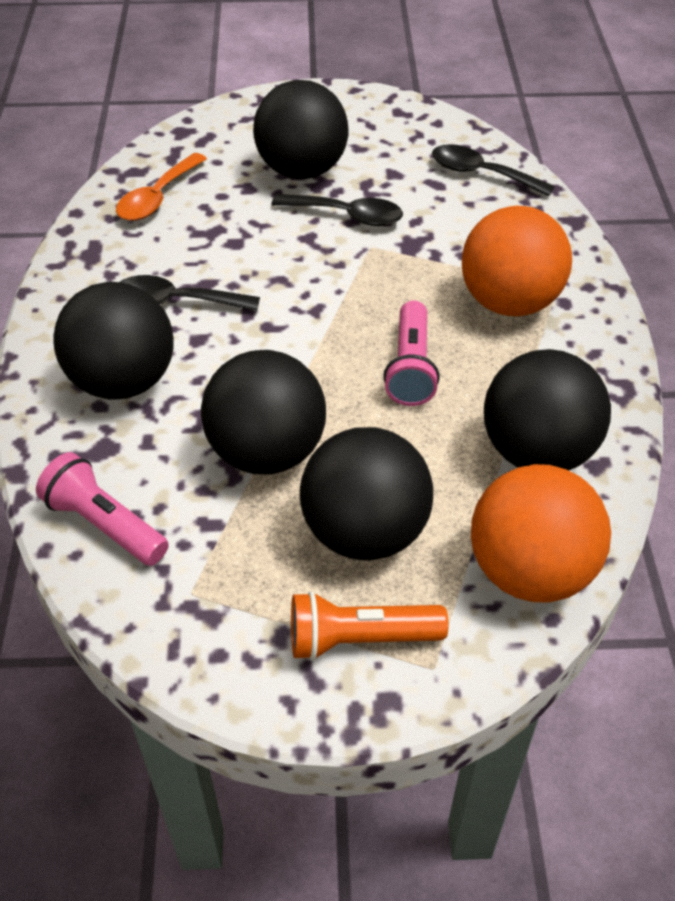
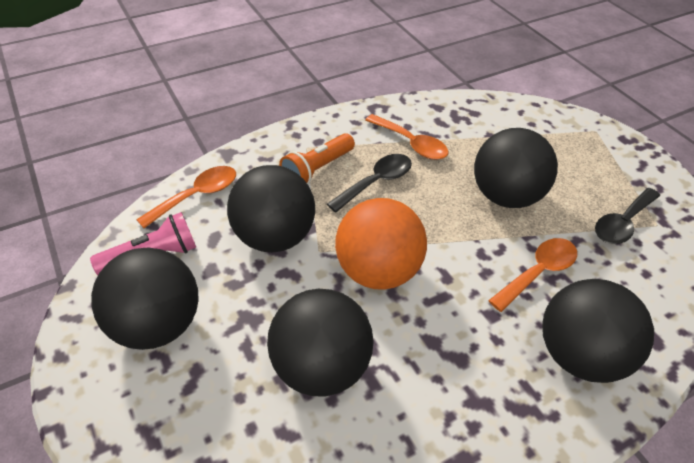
black spoon: [120,275,260,311] [272,194,403,226] [432,144,555,197] = 3 -> [327,154,412,213] [595,188,660,244] = 2
orange ball: [462,206,572,317] [471,464,611,602] = 2 -> [335,198,427,290] = 1
orange spoon: [116,153,207,221] = 1 -> [136,166,236,228] [365,114,448,160] [488,238,577,312] = 3
pink flashlight: [36,452,169,566] [383,301,440,406] = 2 -> [90,212,196,275] = 1

